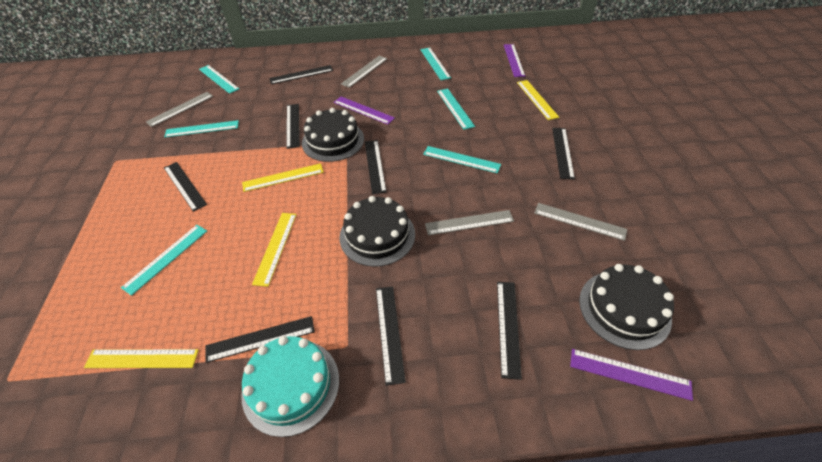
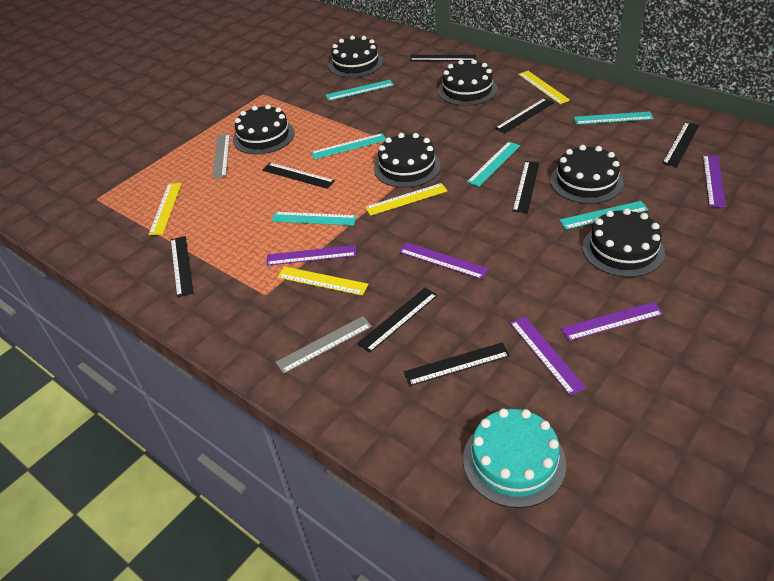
black cake: [302,108,364,162] [339,196,415,267] [579,264,674,350] = 3 -> [233,104,295,155] [329,36,383,78] [374,133,441,188] [438,59,497,106] [550,145,624,204] [582,208,665,277] = 6
grey ruler: [146,92,213,127] [341,56,387,88] [425,210,514,235] [534,203,627,241] = 4 -> [212,134,230,178] [276,316,372,374] = 2
purple ruler: [334,97,395,124] [504,44,525,77] [570,349,693,401] = 3 -> [266,245,356,266] [399,242,489,279] [510,316,586,396] [561,302,663,341] [703,155,726,208] = 5

